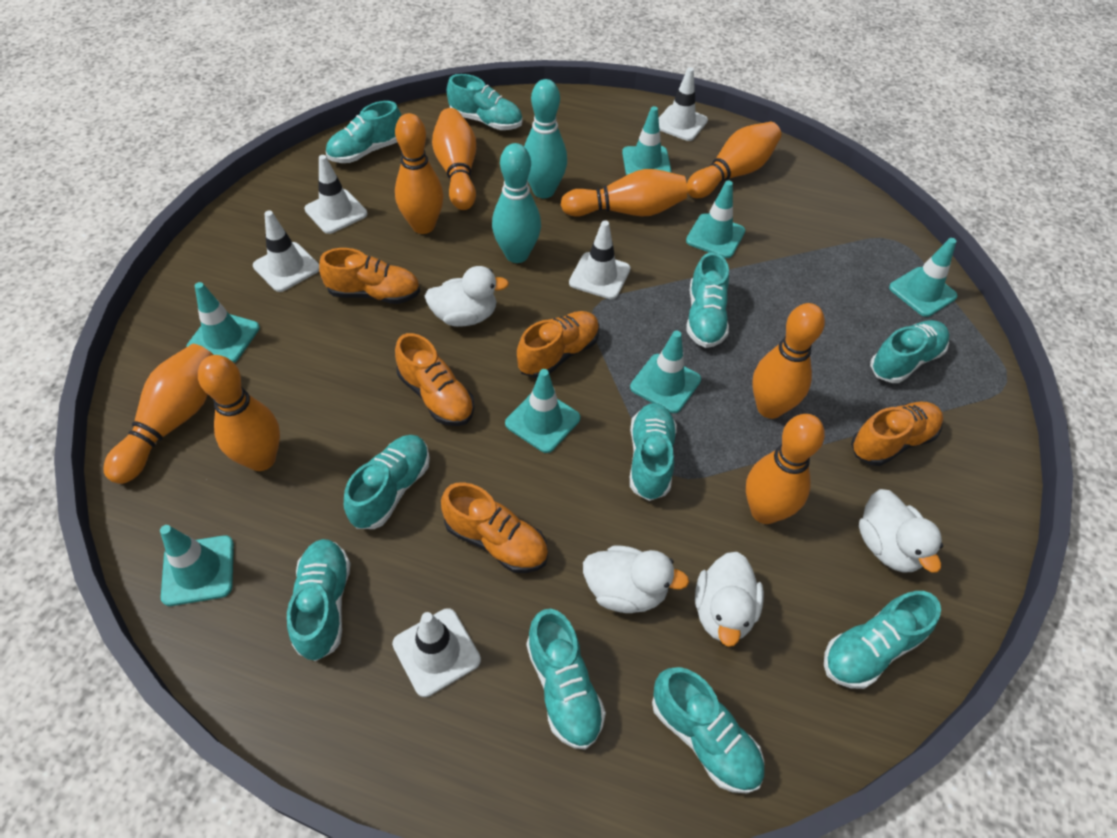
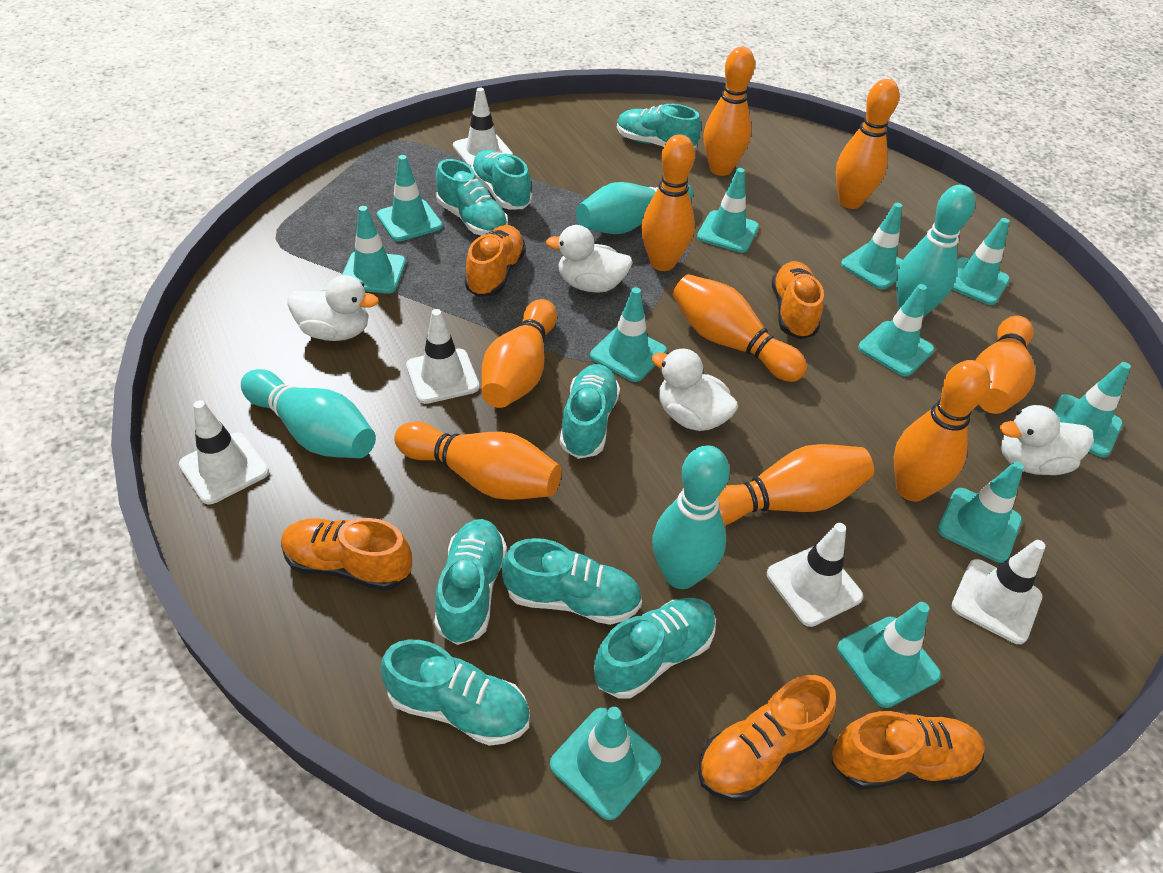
orange bowling pin: [104,344,214,484] [198,355,280,471] [395,113,444,234] [432,108,476,210] [561,169,687,217] [687,122,781,198] [746,414,825,524] [752,303,825,419] = 8 -> [394,421,562,500] [481,299,557,408] [641,134,695,271] [673,274,807,382] [704,47,755,176] [718,444,874,525] [836,79,899,209] [894,360,990,502] [976,316,1035,414] = 9
turquoise bowling pin: [492,143,541,263] [524,79,567,198] = 2 -> [241,369,376,458] [576,182,693,234] [652,445,730,589] [896,185,975,318] = 4
turquoise shoe: [287,539,351,661] [326,101,402,163] [344,435,430,529] [447,74,522,130] [526,609,606,749] [630,403,677,501] [652,667,764,793] [686,252,729,348] [824,591,941,689] [870,320,949,383] = 10 -> [380,640,530,746] [434,519,507,645] [436,159,508,236] [471,150,532,209] [502,538,642,625] [560,364,620,459] [594,598,716,699] [617,104,701,148] = 8
turquoise traffic cone: [160,525,234,606] [186,282,260,363] [505,369,580,453] [622,106,671,175] [630,331,701,413] [686,180,745,258] [889,238,958,317] = 7 -> [342,206,406,294] [377,155,443,241] [550,707,661,820] [590,287,667,382] [697,168,759,253] [837,602,941,708] [841,203,903,290] [858,284,934,377] [938,462,1024,563] [952,218,1010,305] [1053,362,1131,458] = 11

